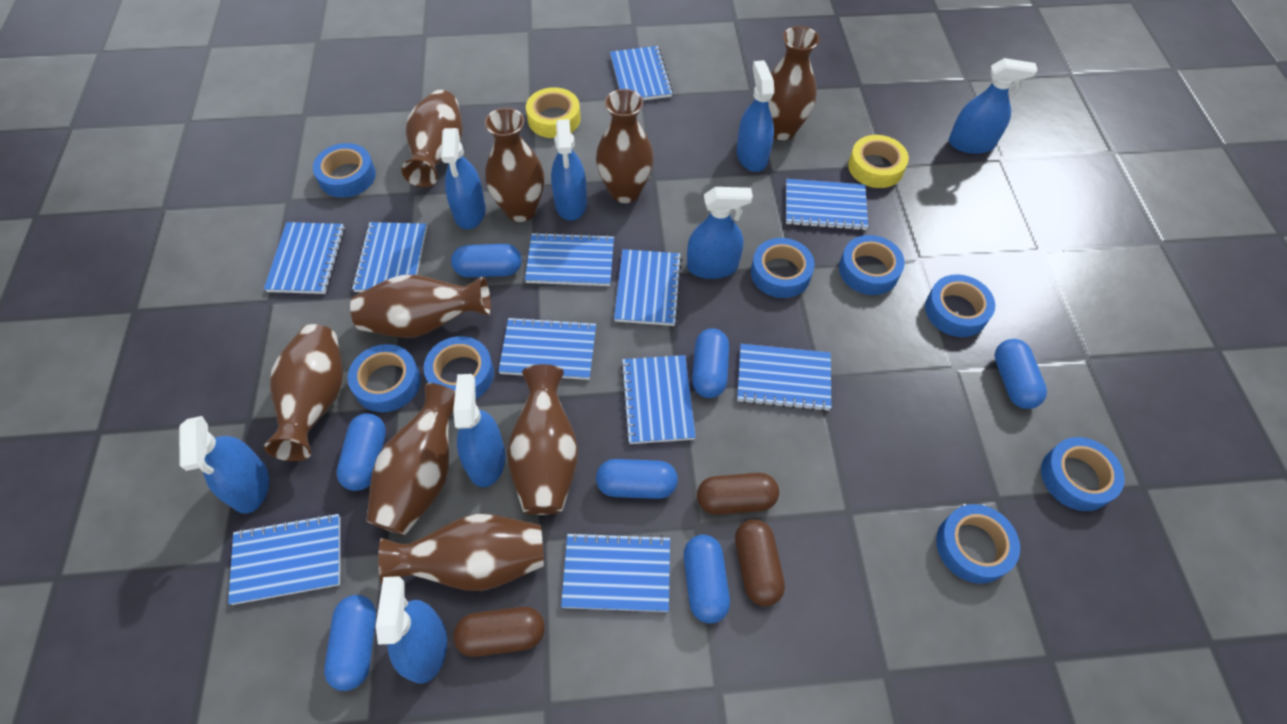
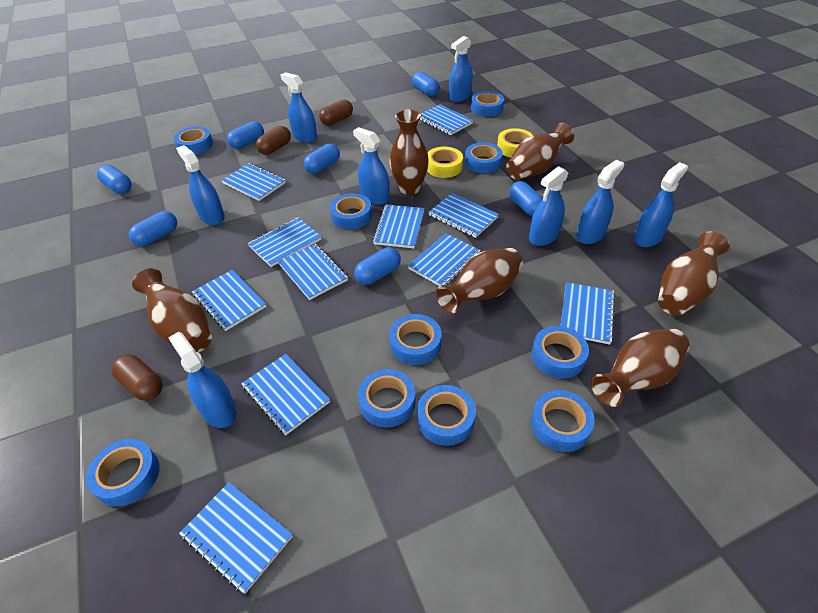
blue tape: [313,143,376,198] [348,344,421,412] [424,336,494,399] [751,238,815,298] [839,235,905,295] [925,274,995,337] [936,504,1020,584] [1041,437,1125,511] = 8 -> [86,439,160,506] [174,126,213,155] [330,193,372,230] [358,369,415,428] [389,314,442,365] [417,385,476,446] [465,142,503,173] [471,91,504,117] [531,390,595,452] [532,326,589,379] = 10
brown vase: [264,324,343,461] [350,275,491,338] [366,383,455,535] [378,514,544,591] [401,90,463,188] [485,108,544,222] [507,364,578,515] [596,89,654,203] [768,26,819,140] = 9 -> [132,268,212,353] [389,109,429,195] [436,248,523,314] [506,123,574,180] [591,328,690,407] [658,231,730,315] = 6

